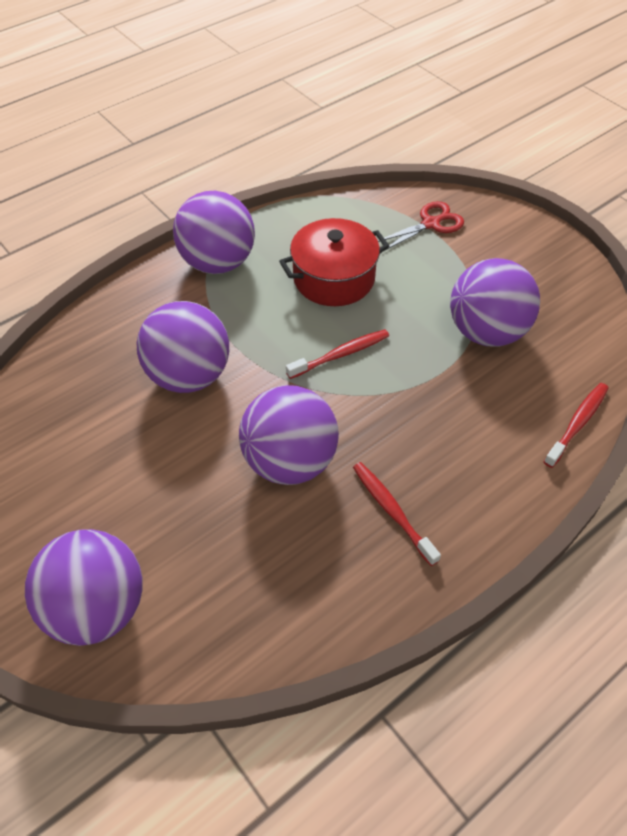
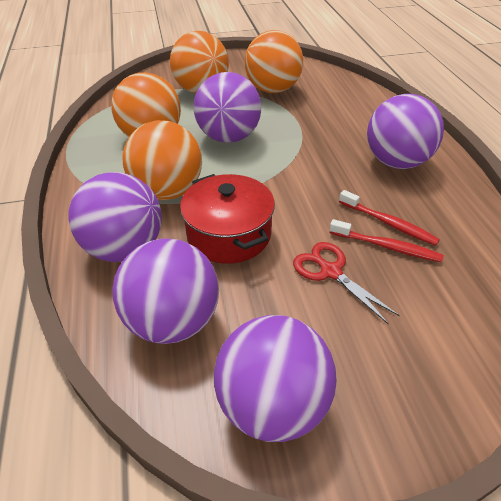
orange ball: none = 0 -> [111,72,181,137] [122,120,202,200] [170,31,229,93] [244,30,303,93] = 4
red toothbrush: [286,329,389,379] [353,462,441,566] [544,383,608,468] = 3 -> [330,219,444,262] [339,190,440,246] = 2

